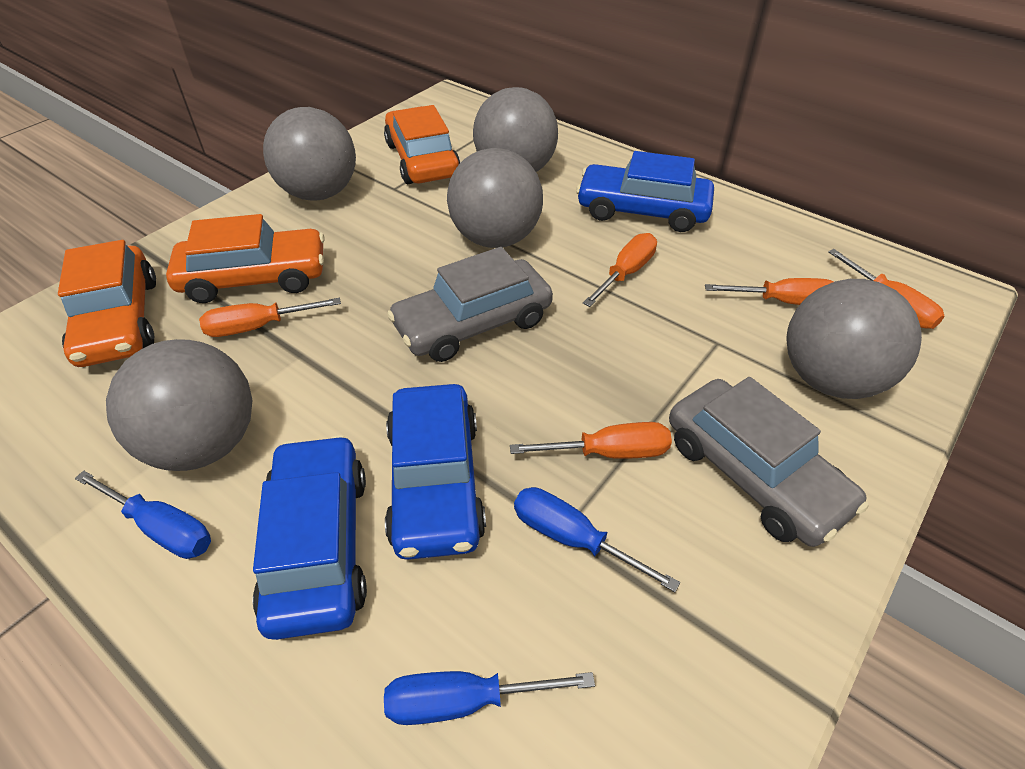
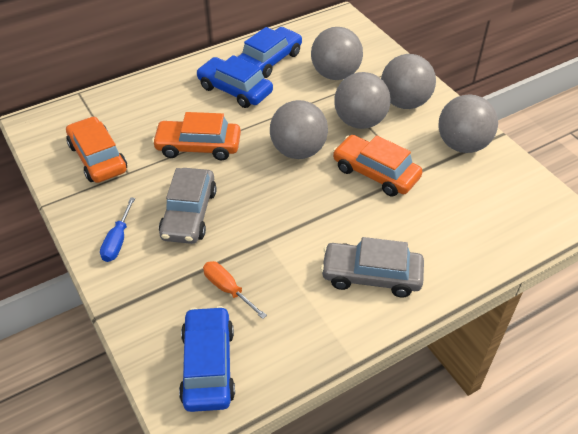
blue screwdriver: [75,471,211,559] [384,671,595,725] [514,487,680,592] = 3 -> [100,197,135,262] = 1
orange screwdriver: [199,298,341,337] [510,422,672,459] [583,233,657,307] [705,278,834,305] [828,249,945,329] = 5 -> [203,261,267,319] = 1

